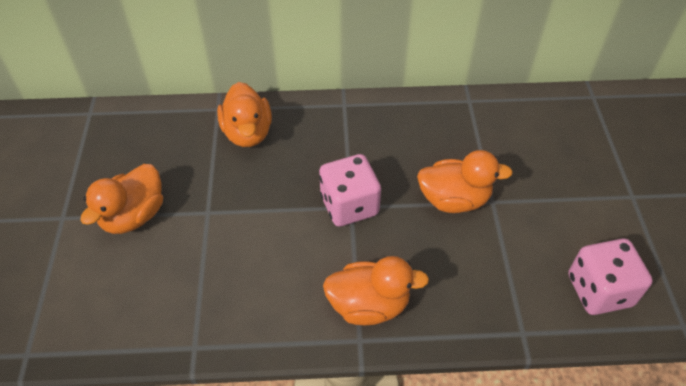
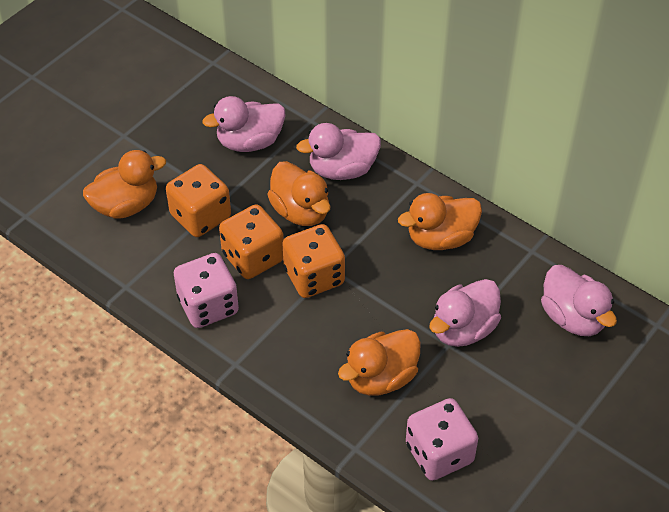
orange dice: none = 0 -> [166,164,231,237] [219,204,284,279] [282,224,345,298] = 3
pink duck: none = 0 -> [203,96,286,152] [296,123,381,180] [429,279,501,347] [541,265,617,336] = 4

